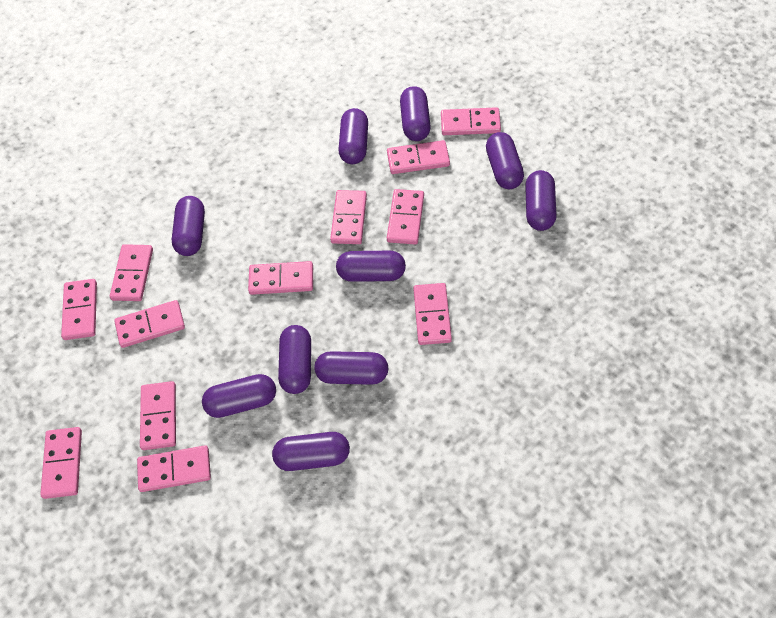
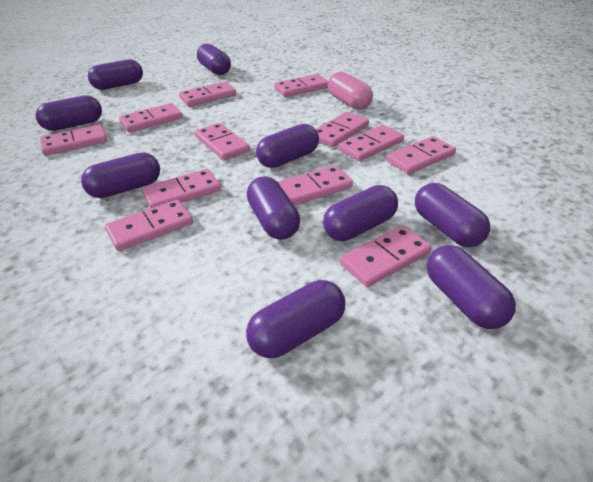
pink capsule: none = 0 -> [328,72,373,110] = 1

